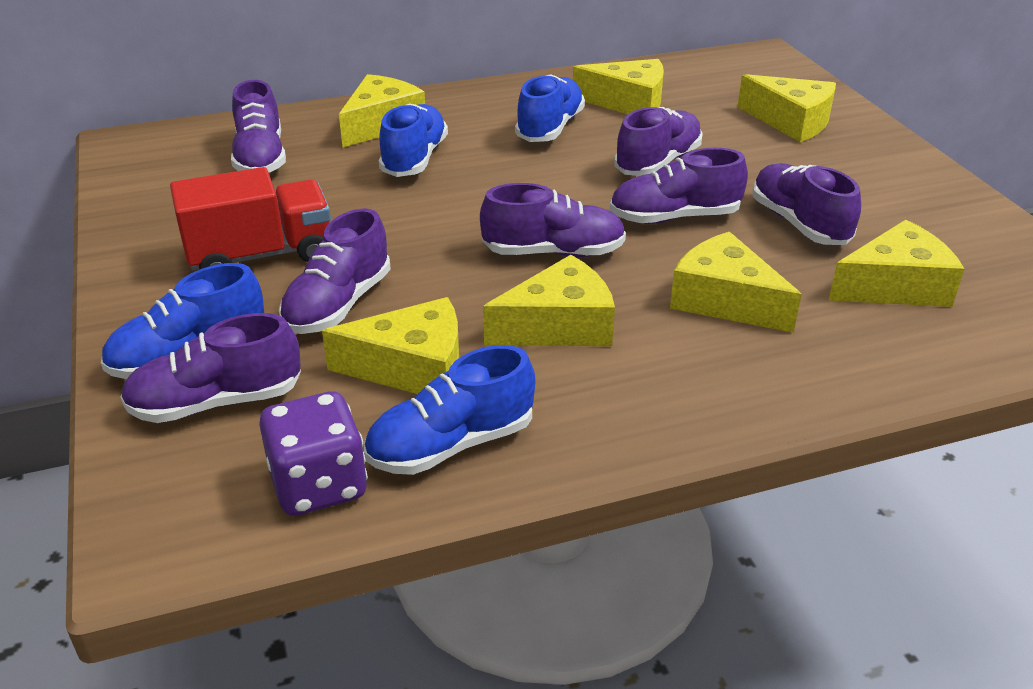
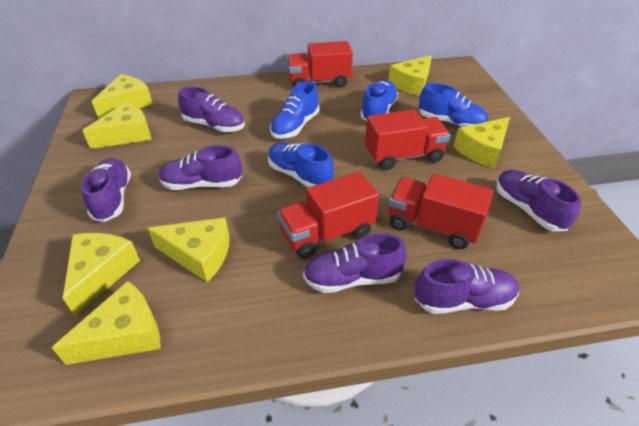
purple dice: [259,391,368,516] = 1 -> none = 0
purple shoe: [120,313,301,423] [231,80,286,173] [279,208,391,334] [480,183,626,257] [609,148,748,224] [614,107,703,176] [753,163,861,245] = 7 -> [81,158,131,222] [159,145,242,190] [178,86,245,132] [303,233,407,293] [415,259,519,314] [496,170,581,231] = 6
red truck: [170,167,331,270] = 1 -> [277,172,379,259] [287,41,353,88] [365,110,450,170] [388,173,493,249] = 4

